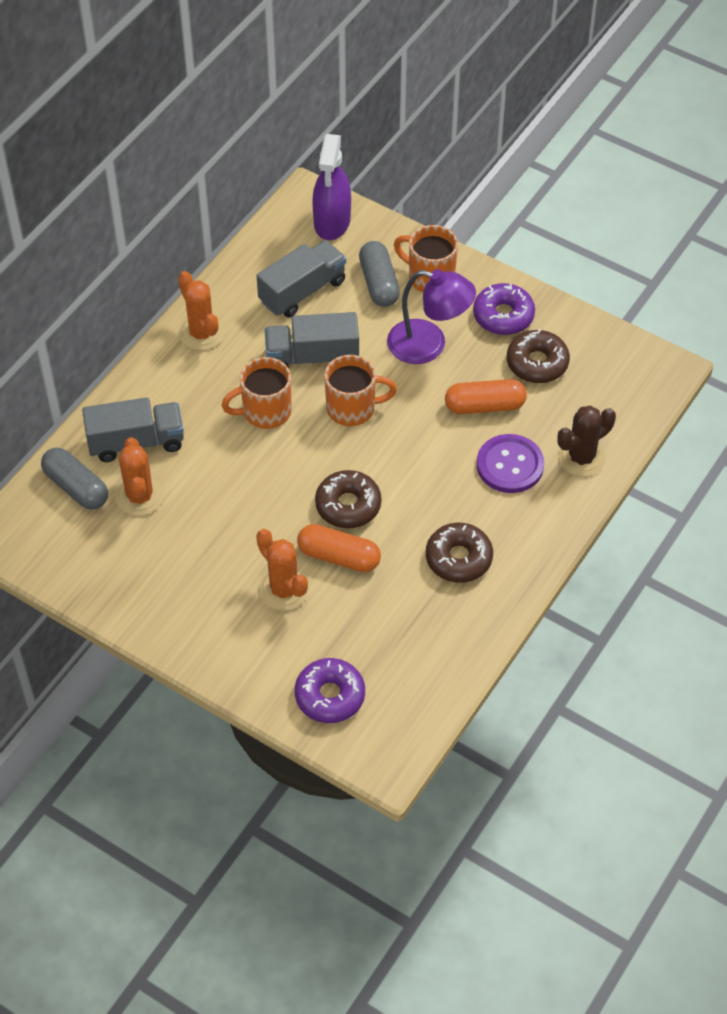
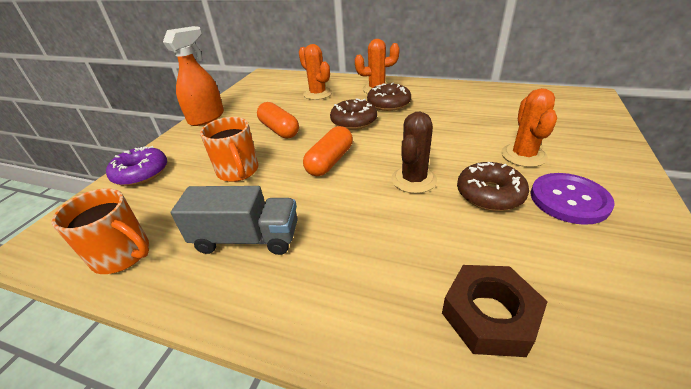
brown nut: none = 0 -> [442,265,548,357] = 1
grey capsule: [41,448,108,510] [359,241,400,307] = 2 -> none = 0
grey truck: [82,397,184,462] [257,240,346,318] [264,312,359,367] = 3 -> [171,186,298,255] = 1
orange mug: [221,357,292,429] [324,355,397,426] [394,225,458,292] = 3 -> [52,188,149,274] [200,117,258,182] = 2
orange spray bottle: none = 0 -> [163,26,224,126] = 1
purple donut: [295,658,365,723] [473,283,535,335] = 2 -> [106,146,167,186] = 1
purple lamp: [387,269,476,364] = 1 -> none = 0
purple spray bottle: [312,134,351,240] = 1 -> none = 0

